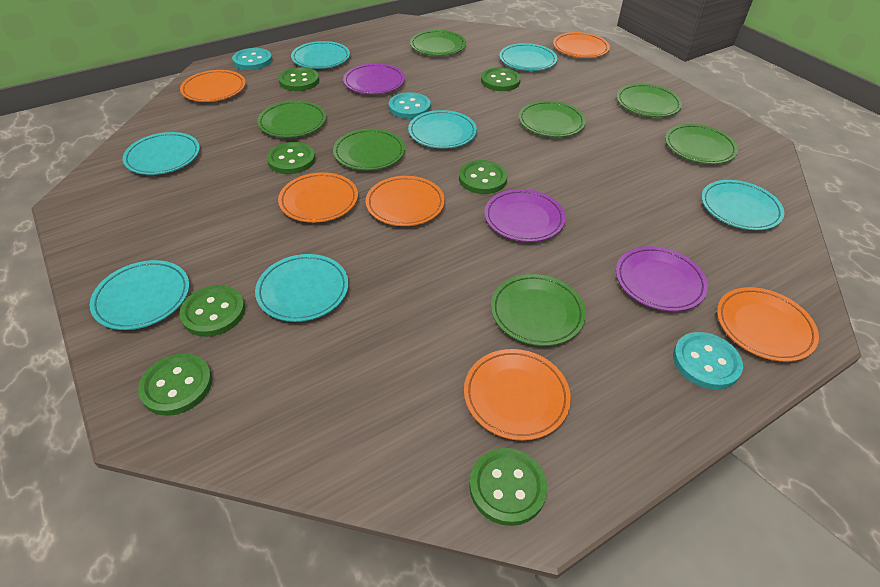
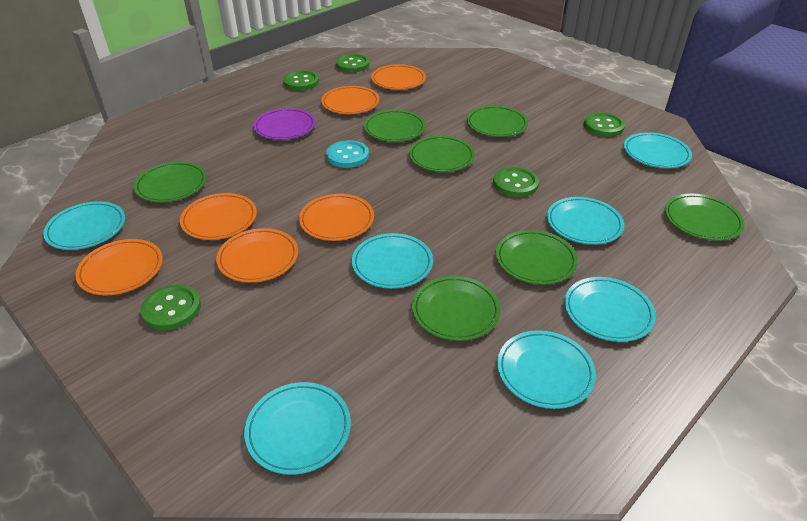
green button: [138,353,212,416] [179,285,245,337] [267,142,316,174] [278,67,319,91] [459,160,507,194] [469,448,547,526] [481,67,521,91] = 7 -> [141,284,201,330] [283,70,319,91] [336,54,370,72] [493,167,539,197] [583,112,625,137] = 5
purple plate: [343,63,405,94] [485,189,566,242] [616,246,708,311] = 3 -> [253,108,316,140] = 1
turquoise button: [232,48,272,70] [389,92,431,119] [673,332,743,390] = 3 -> [326,140,369,168] = 1

